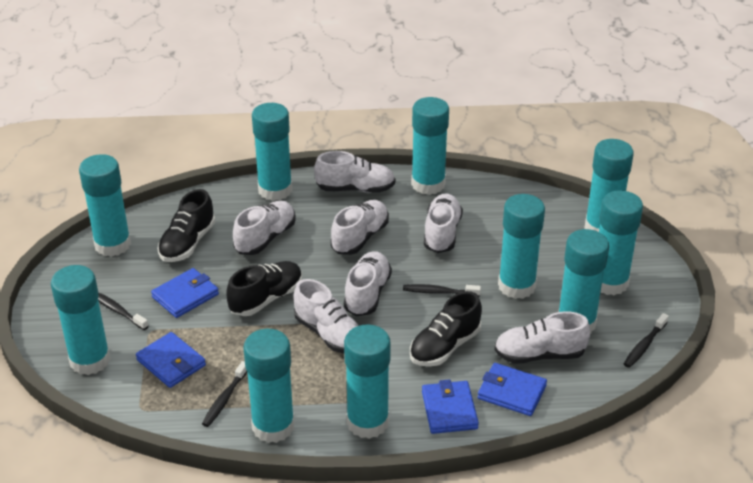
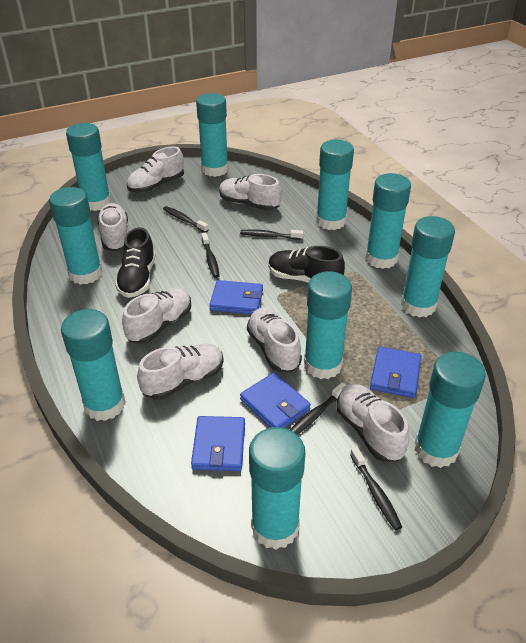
black shoe: [158,189,215,262] [226,261,302,316] [410,291,482,366] = 3 -> [115,227,156,298] [269,246,345,283] = 2
black toothbrush: [98,292,149,330] [202,361,247,427] [403,284,481,297] [624,313,669,368] = 4 -> [163,206,209,233] [201,232,220,278] [240,229,303,240] [290,382,346,435] [350,447,402,530] = 5

